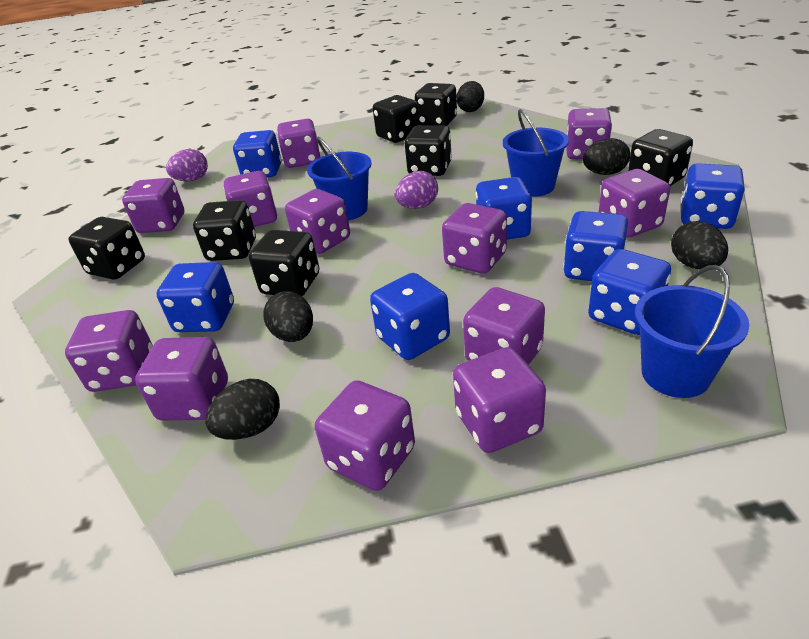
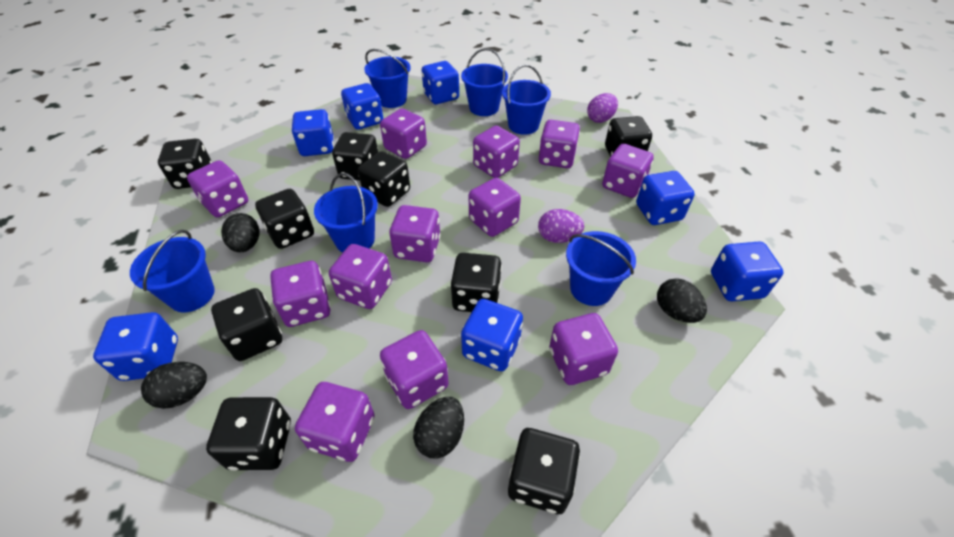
black dice: [68,217,145,280] [193,200,256,261] [249,230,319,296] [373,95,420,143] [405,125,452,176] [415,83,457,126] [628,129,693,186] = 7 -> [158,139,212,189] [206,397,291,470] [211,288,282,361] [255,189,314,249] [332,132,378,181] [358,151,410,207] [451,253,502,312] [508,428,580,514] [605,116,652,157] = 9
black egg: [205,379,280,440] [264,291,313,342] [457,81,484,112] [583,138,630,175] [671,221,728,270] = 5 -> [141,362,207,409] [221,213,259,252] [413,397,464,459] [657,278,707,323] = 4
blue bucket: [307,136,372,220] [503,109,569,197] [635,265,749,398] = 3 -> [130,230,215,312] [314,173,378,253] [364,49,411,108] [461,48,508,116] [502,64,551,135] [566,231,636,306] = 6

